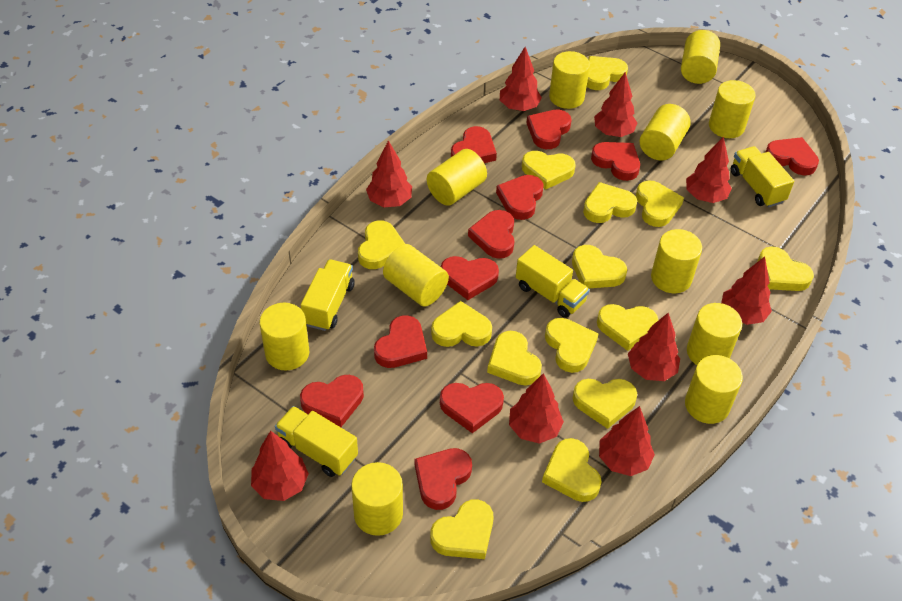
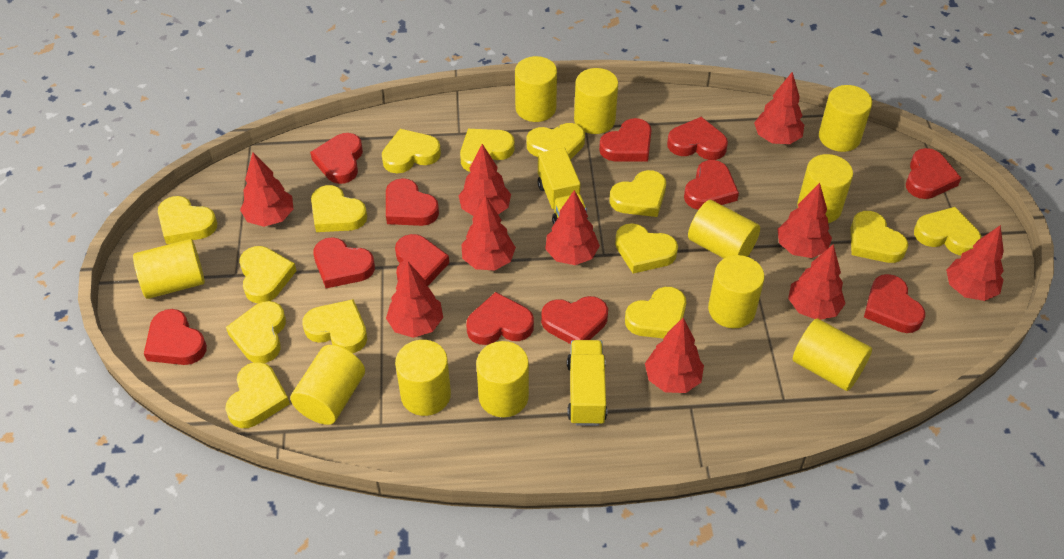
red heart: [300,375,364,427] [374,315,427,368] [415,448,472,510] [440,383,504,433] [441,256,499,300] [451,126,497,163] [468,210,515,259] [496,175,544,220] [526,109,572,149] [591,142,640,181] [766,137,819,176] = 11 -> [144,309,207,365] [310,133,363,184] [313,237,375,288] [386,178,439,226] [395,234,449,286] [466,292,534,345] [541,296,608,344] [599,118,652,161] [667,117,728,160] [684,160,739,210] [864,274,925,333] [906,148,961,199] = 12
red tree: [251,431,309,501] [366,140,412,207] [500,47,542,111] [509,373,564,444] [594,72,637,137] [599,406,655,476] [628,313,680,381] [686,136,732,203] [721,257,772,325] = 9 -> [240,152,293,227] [386,262,443,338] [459,144,511,216] [461,196,516,271] [545,190,600,265] [645,318,704,393] [754,72,804,144] [778,183,832,258] [788,244,846,320] [946,225,1004,301] = 10
yellow truck: [275,406,358,477] [300,259,355,331] [516,245,590,318] [731,146,794,207] = 4 -> [538,148,587,225] [567,340,607,426] = 2

